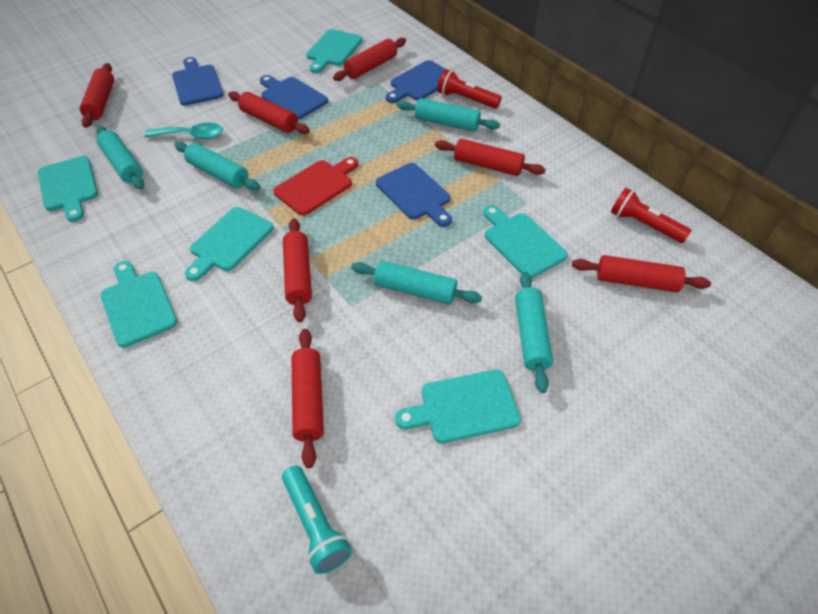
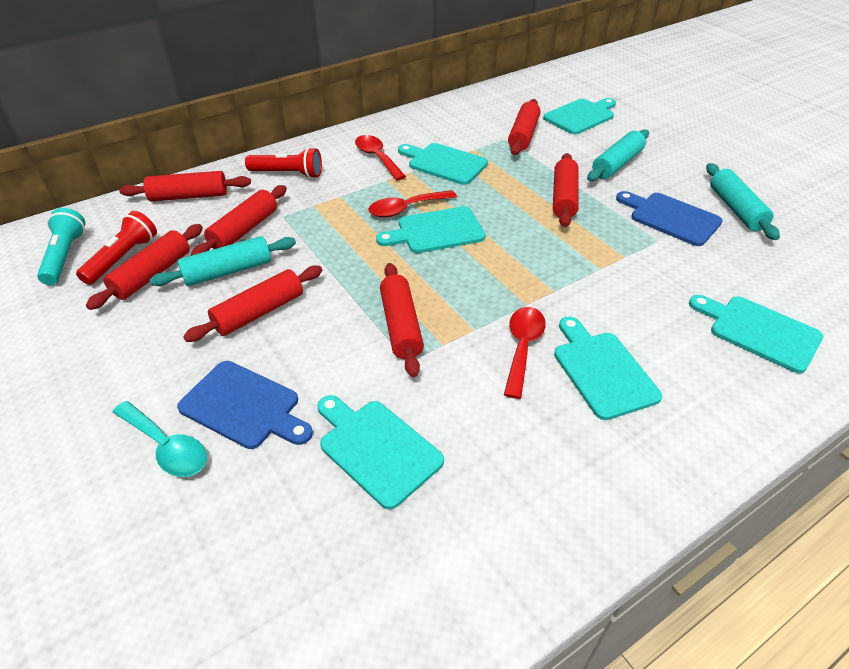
blue cutting board: [172,57,224,106] [260,75,328,119] [376,163,452,227] [385,60,446,103] = 4 -> [177,361,313,449] [616,191,723,246] = 2
red cutting board: [273,157,358,216] = 1 -> none = 0
red spoon: none = 0 -> [355,135,406,181] [368,190,457,217] [504,307,546,399] = 3
turquoise rolling pin: [96,126,144,189] [174,142,260,190] [351,261,482,304] [397,98,500,132] [515,272,553,393] = 5 -> [149,236,296,286] [587,129,649,182] [706,163,780,240] = 3

